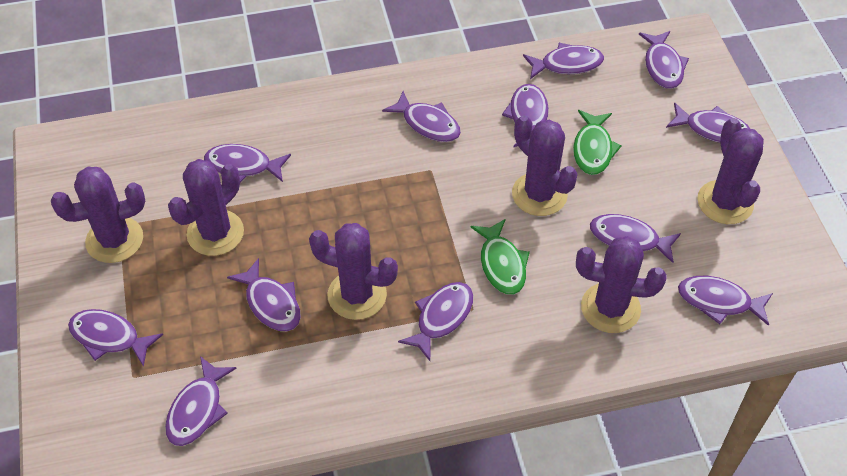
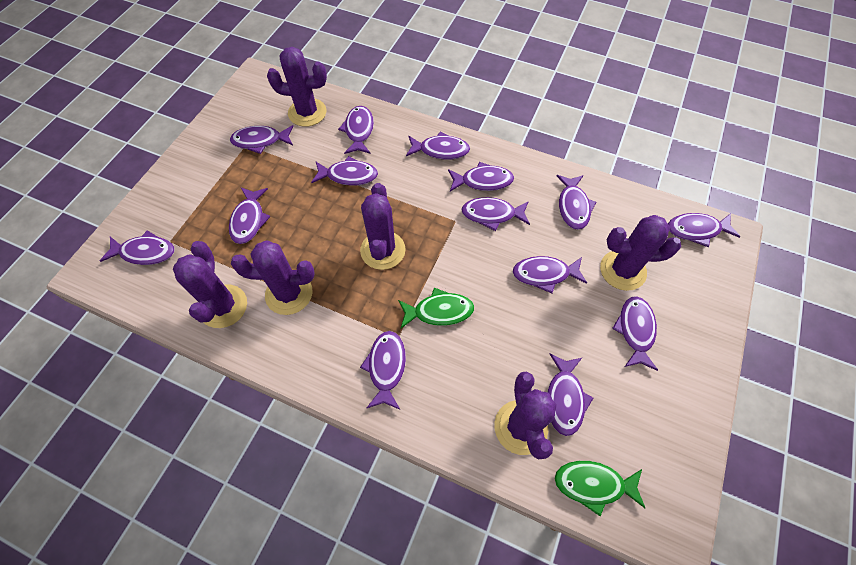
purple fish: [68,309,163,367] [165,356,237,446] [204,144,291,182] [227,258,301,331] [382,91,461,142] [398,282,473,361] [502,84,549,147] [523,43,604,79] [590,214,681,263] [639,31,689,89] [666,102,750,143] [678,276,773,326] = 12 -> [100,230,174,265] [229,188,270,244] [230,125,294,154] [311,156,378,186] [338,106,374,154] [360,331,406,409] [406,132,470,160] [448,161,514,191] [461,197,530,231] [513,256,587,293] [548,354,593,436] [556,175,596,230] [612,296,658,371] [668,213,740,247] = 14

